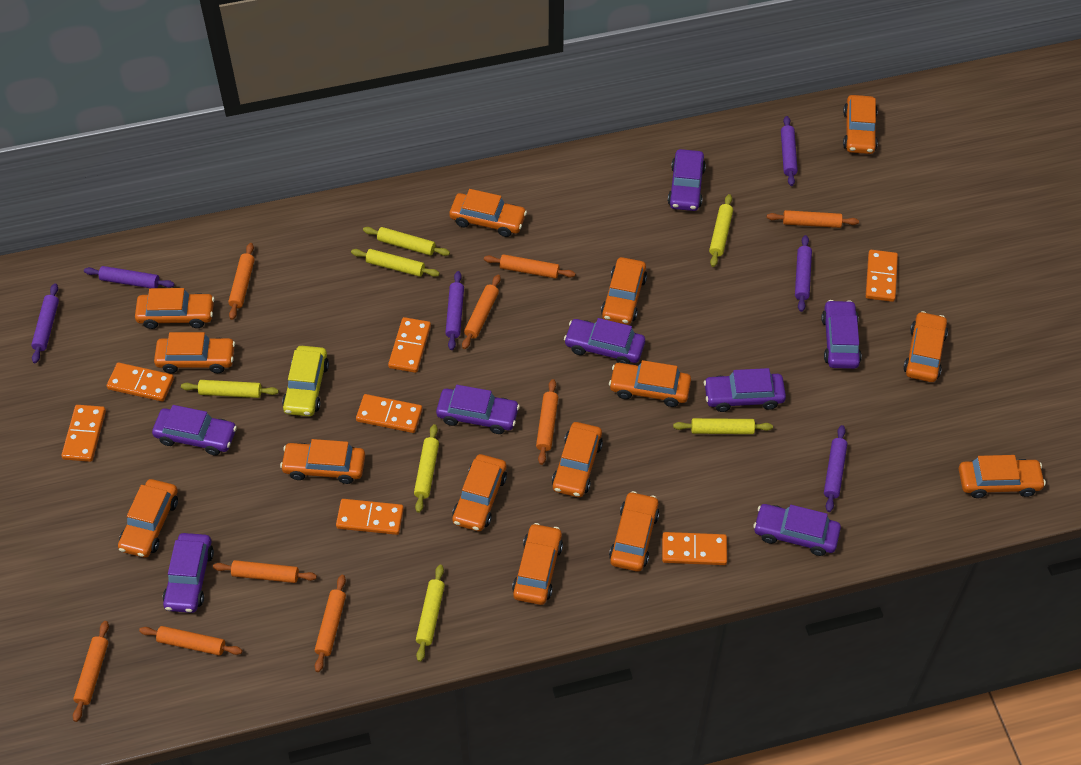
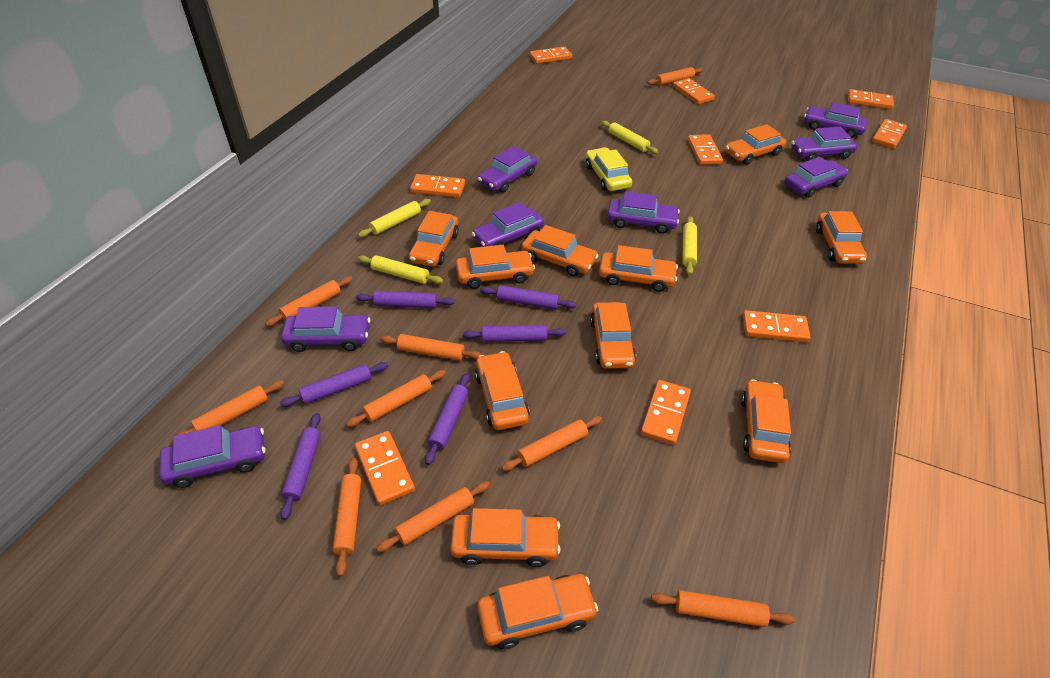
orange car: [118,479,178,558] [135,288,215,329] [154,332,235,373] [280,439,365,484] [449,189,527,237] [452,454,507,531] [512,523,563,605] [552,422,603,497] [601,257,647,325] [609,360,691,407] [609,491,659,572] [843,95,878,154] [903,311,948,382] [959,455,1046,498] = 14 -> [409,211,459,267] [450,508,561,567] [456,245,535,289] [475,351,530,430] [477,574,598,649] [521,225,599,277] [590,302,636,369] [599,245,678,292] [725,124,786,165] [741,379,791,463] [816,211,867,264] = 11
orange domino: [61,405,106,462] [107,363,174,402] [336,499,404,535] [356,394,422,433] [388,317,431,373] [662,532,727,565] [866,250,898,302] = 7 -> [355,431,415,505] [410,174,465,197] [530,46,572,64] [641,380,691,445] [673,78,715,104] [688,134,723,165] [743,310,811,342] [848,89,894,109] [872,119,907,149] = 9
yellow rolling pin: [181,380,279,398] [351,249,440,277] [363,227,450,256] [414,424,439,513] [416,565,445,662] [673,418,773,434] [709,194,733,267] = 7 -> [358,199,431,237] [358,255,443,284] [601,121,658,154] [682,216,697,275] = 4

